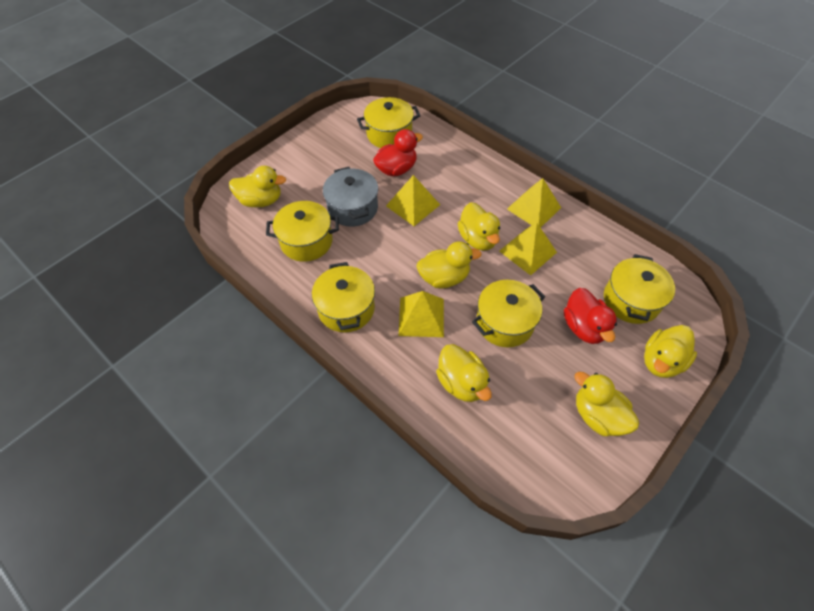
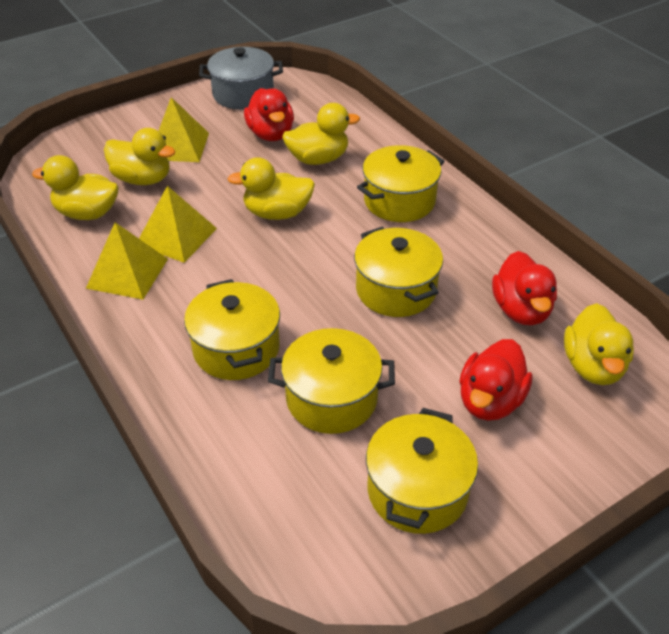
red duck: [373,129,423,176] [564,288,617,344] = 2 -> [244,88,294,141] [459,339,532,421] [492,251,557,325] = 3
yellow duck: [229,166,286,207] [417,241,482,288] [436,344,492,402] [458,202,500,251] [574,372,639,436] [644,325,697,378] = 6 -> [32,155,119,220] [104,128,176,185] [228,157,315,220] [282,103,360,165] [564,303,634,385] = 5
yellow pyramid: [386,175,440,226] [399,291,444,337] [499,223,557,276] [507,178,561,228] = 4 -> [86,222,168,300] [139,186,217,263] [159,97,209,162] = 3

